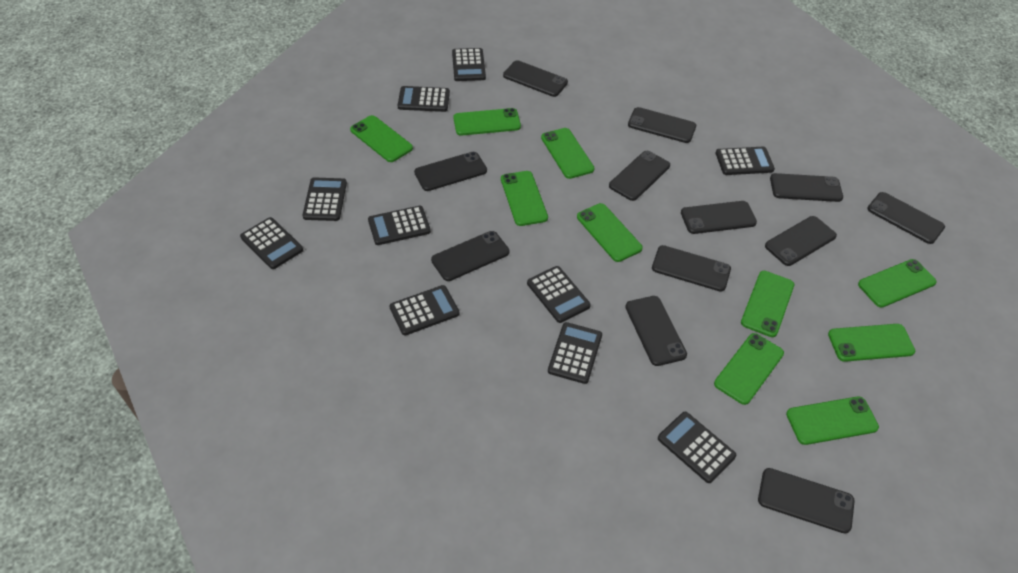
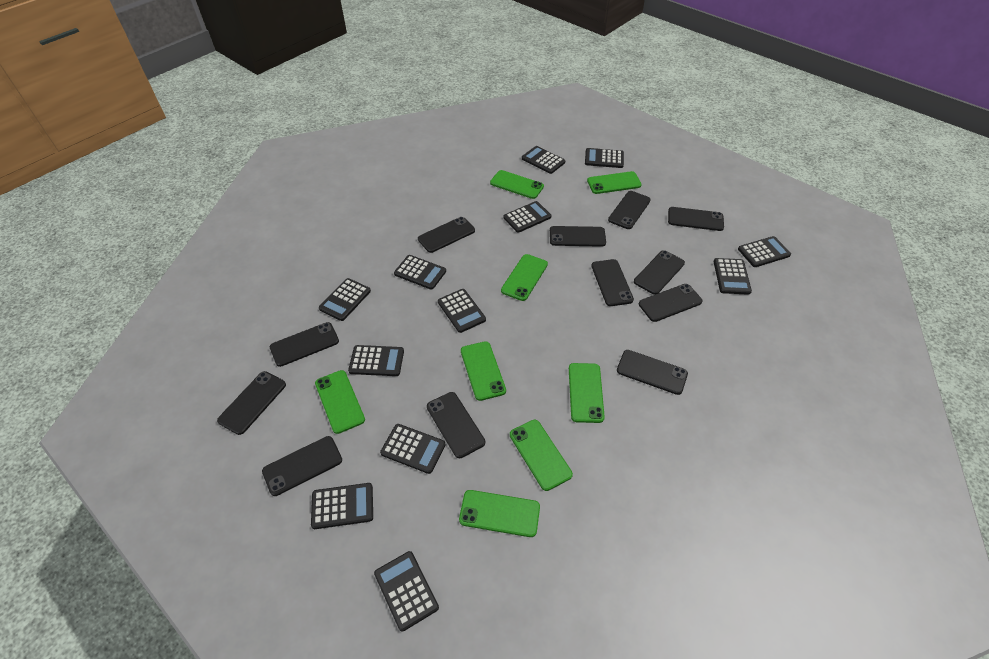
black calculator: [240,217,303,269] [303,177,347,221] [368,206,431,245] [389,285,459,336] [398,86,450,112] [452,48,486,81] [527,266,591,323] [548,322,602,384] [658,412,736,483] [716,147,775,175] = 10 -> [311,483,373,529] [319,278,371,321] [348,345,404,376] [374,551,439,632] [380,424,446,474] [394,255,446,290] [438,289,486,333] [503,201,552,233] [522,146,565,174] [585,148,624,168] [714,258,752,295] [738,236,791,267] = 12
green phone: [350,115,413,162] [453,108,521,136] [501,171,548,226] [541,128,594,179] [577,203,643,262] [714,333,784,405] [741,271,794,337] [786,396,879,445] [828,324,915,362] [858,259,937,308] = 10 -> [315,370,365,434] [459,490,540,537] [461,341,506,401] [490,170,544,199] [501,254,548,301] [510,420,573,491] [569,363,605,423] [587,171,642,194] = 8

